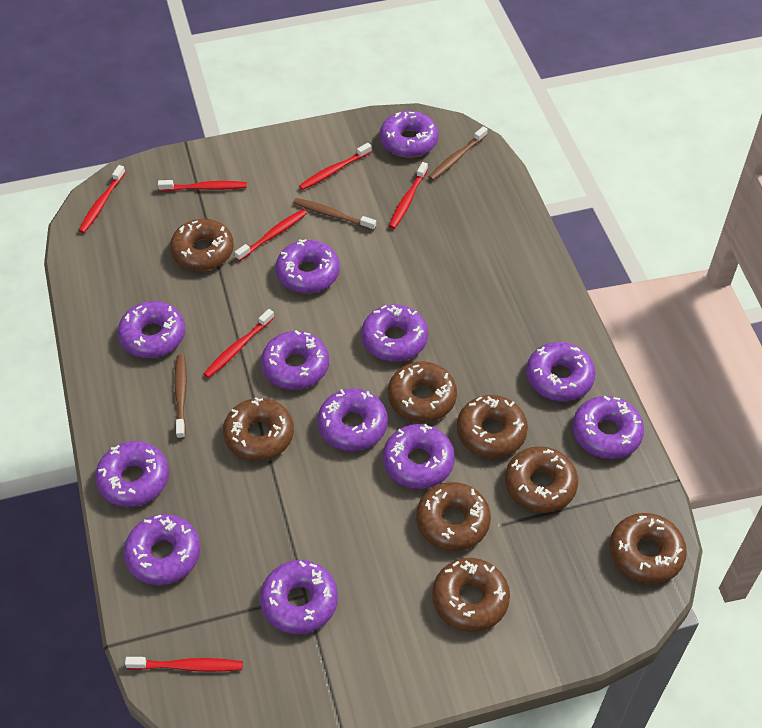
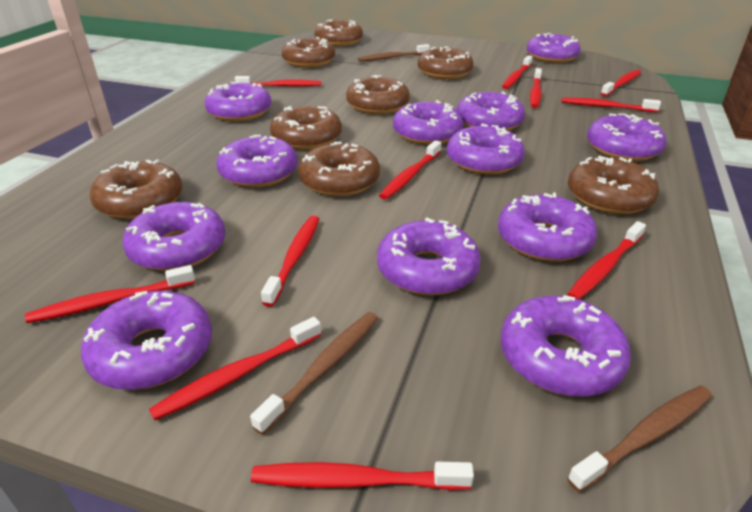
red toothbrush: [78,165,126,233] [125,657,243,672] [158,180,247,191] [204,309,274,378] [234,209,307,261] [299,143,372,190] [389,162,428,229] = 7 -> [25,265,195,323] [149,317,321,420] [235,76,321,86] [251,462,474,490] [261,216,319,307] [379,140,441,200] [502,55,533,89] [530,68,542,108] [561,98,661,112] [567,221,646,299] [601,70,641,96] = 11

